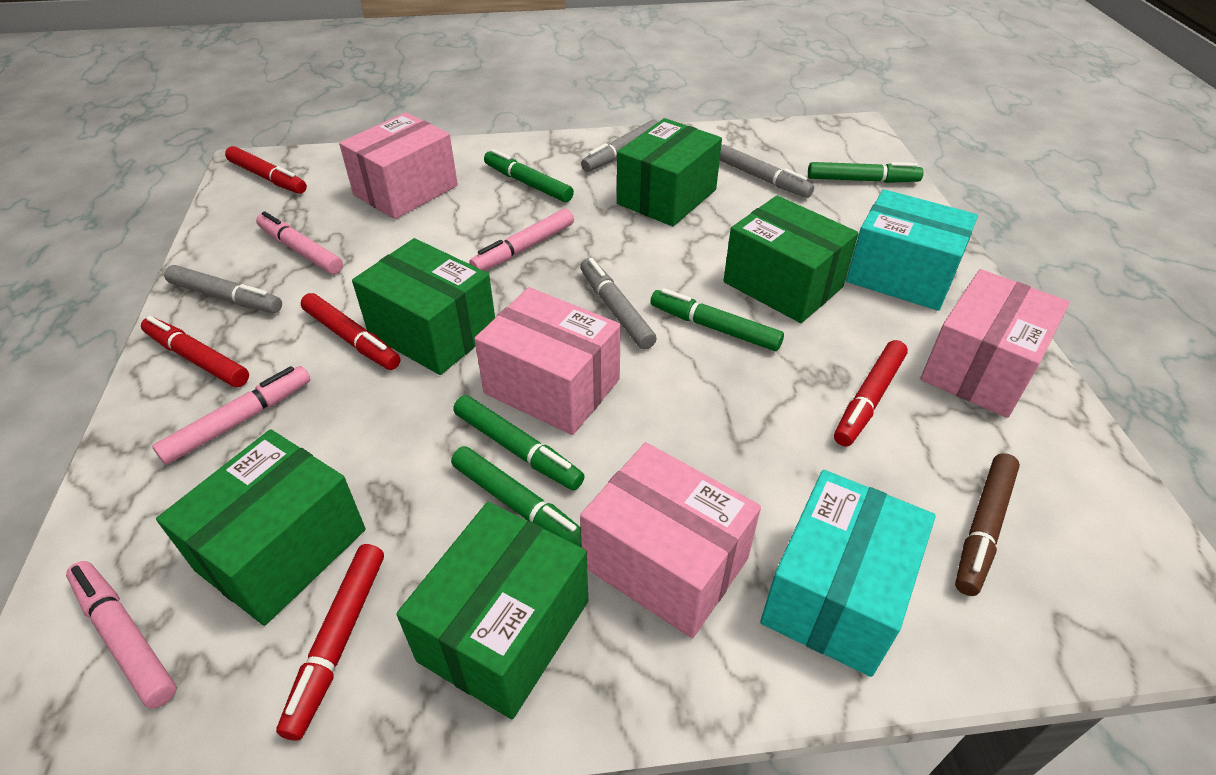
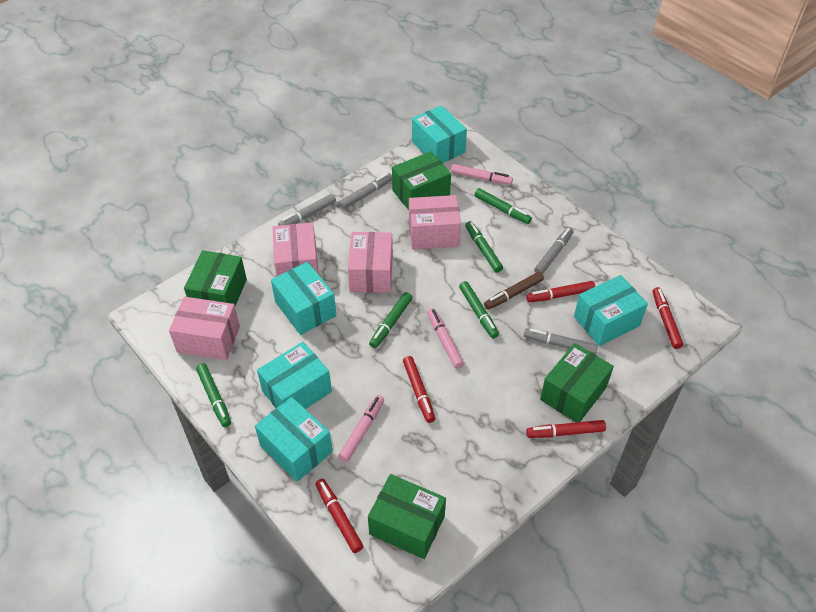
green box: [156,429,366,626] [352,238,495,375] [396,502,588,719] [617,118,722,226] [724,196,859,323] = 5 -> [184,250,247,306] [368,474,446,559] [392,151,451,210] [540,343,614,422] = 4
pink marker: [66,561,176,709] [152,366,310,465] [256,211,343,274] [469,208,574,271] = 4 -> [338,395,384,462] [427,308,464,369] [451,164,513,185] = 3
turquoise box: [760,470,936,677] [846,189,978,311] = 2 -> [255,397,333,482] [257,342,332,409] [271,261,336,335] [412,105,467,163] [574,275,648,346] = 5

